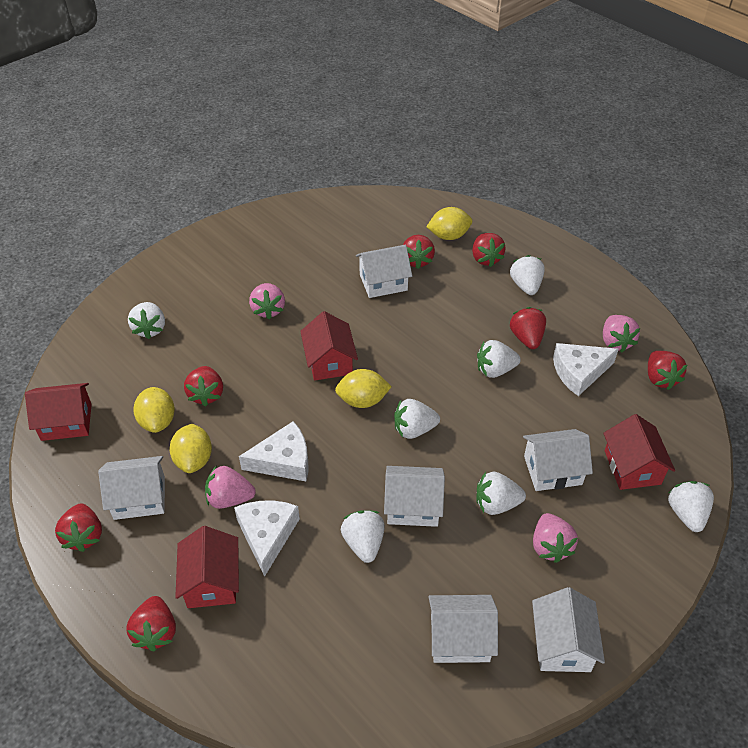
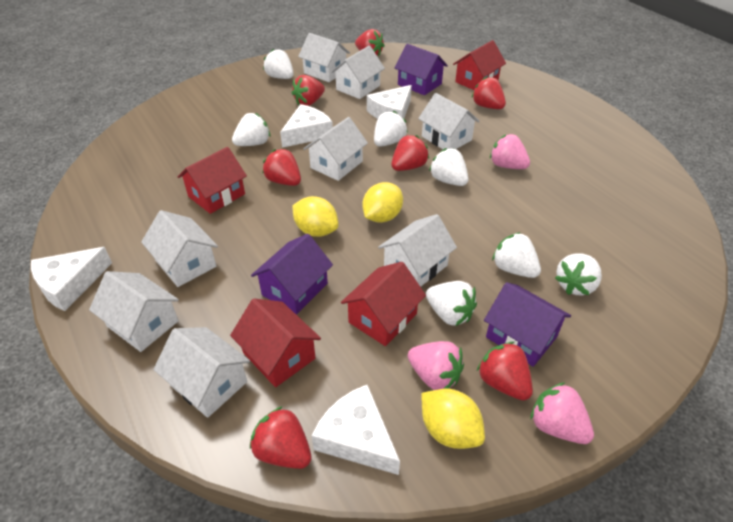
pink strawberry: [205,465,256,509] [249,283,285,319] [533,513,578,563] [603,315,640,352] = 4 -> [408,341,464,390] [490,134,530,169] [530,382,594,444] = 3
purple house: none = 0 -> [251,234,333,315] [394,44,448,95] [484,282,571,367] = 3
white cheese: [234,500,300,577] [239,421,308,481] [553,343,619,396] = 3 -> [31,247,112,311] [280,104,333,148] [312,385,400,475] [367,85,412,119] = 4
white house: [98,456,165,520] [356,245,412,298] [384,466,445,527] [428,595,498,663] [523,429,593,491] [532,587,605,672] = 6 -> [89,271,179,352] [141,210,218,287] [153,327,250,418] [298,33,350,82] [303,117,368,181] [331,46,385,99] [378,214,457,287] [418,93,480,149] = 8
yellow lemon: [133,387,175,433] [169,424,212,473] [335,369,392,408] [427,207,472,240] = 4 -> [292,196,339,237] [362,182,403,223] [421,389,485,449] = 3

